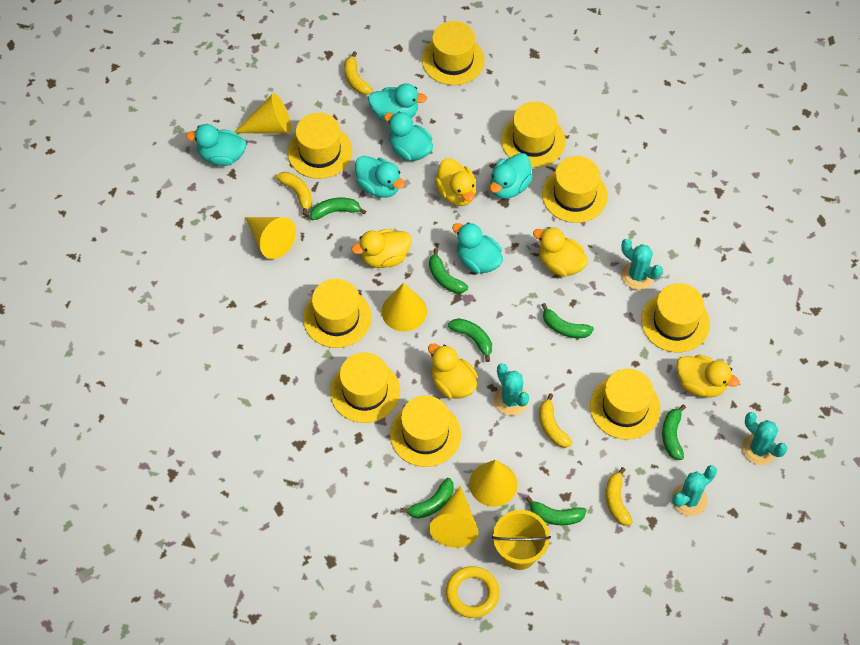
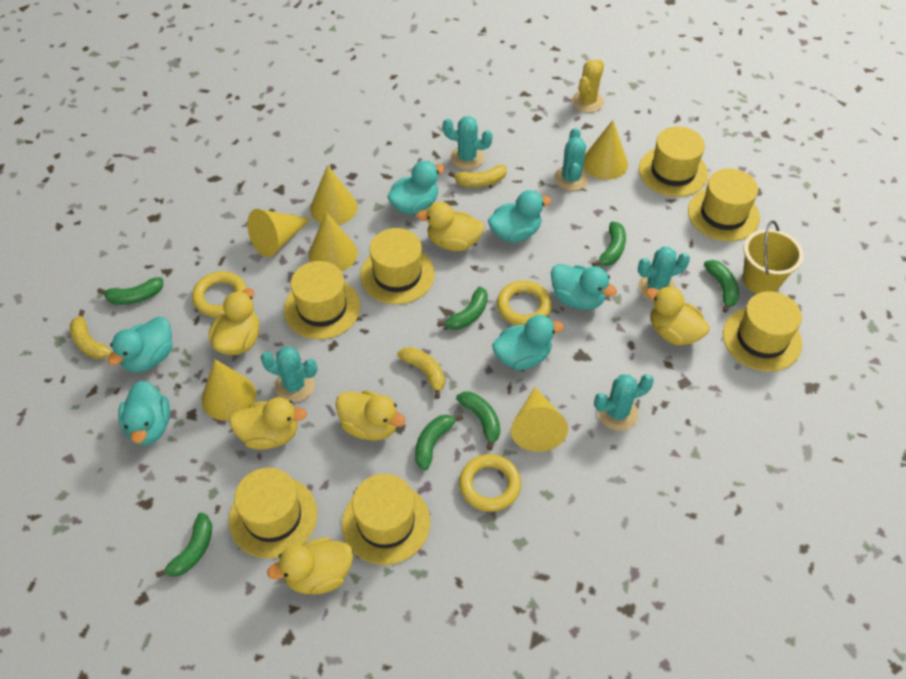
turquoise cactus: [494,364,529,416] [621,239,663,290] [671,465,717,516] [742,412,787,465] = 4 -> [260,346,317,402] [443,116,493,170] [554,128,589,191] [594,374,654,431] [638,247,690,301] = 5
yellow banana: [276,172,312,215] [344,51,373,95] [539,393,573,448] [606,467,633,525] = 4 -> [70,310,112,359] [397,347,445,399] [448,165,507,187] = 3
yellow cactus: none = 0 -> [572,59,604,113] = 1
yellow cone: [235,93,291,134] [245,217,296,259] [382,283,427,332] [429,486,479,548] [469,460,517,507] = 5 -> [201,359,256,421] [247,209,311,257] [308,212,357,271] [310,165,358,225] [511,387,568,452] [583,120,628,180] = 6
yellow duck: [351,229,411,268] [428,343,478,399] [435,158,476,206] [533,227,588,277] [676,355,739,397] = 5 -> [208,288,259,355] [229,397,307,450] [267,537,353,595] [336,390,406,441] [416,202,485,251] [646,286,710,345] = 6
yellow hat: [288,113,352,179] [303,279,372,348] [330,352,400,423] [390,395,461,467] [422,21,485,85] [501,102,566,168] [542,156,608,223] [590,369,661,440] [641,283,710,352] = 9 -> [229,468,317,558] [284,261,360,339] [342,474,430,565] [360,228,435,304] [639,126,708,197] [688,169,760,241] [723,291,802,372] = 7
yellow ring: [446,566,500,618] = 1 -> [192,271,247,317] [459,454,521,512] [497,280,552,325] = 3

